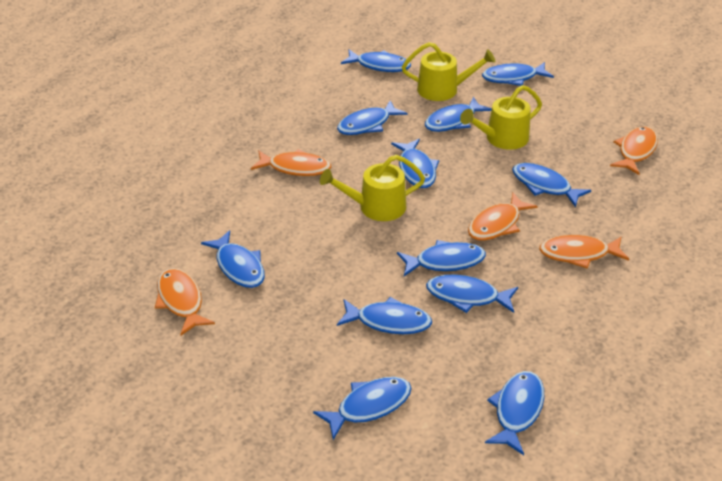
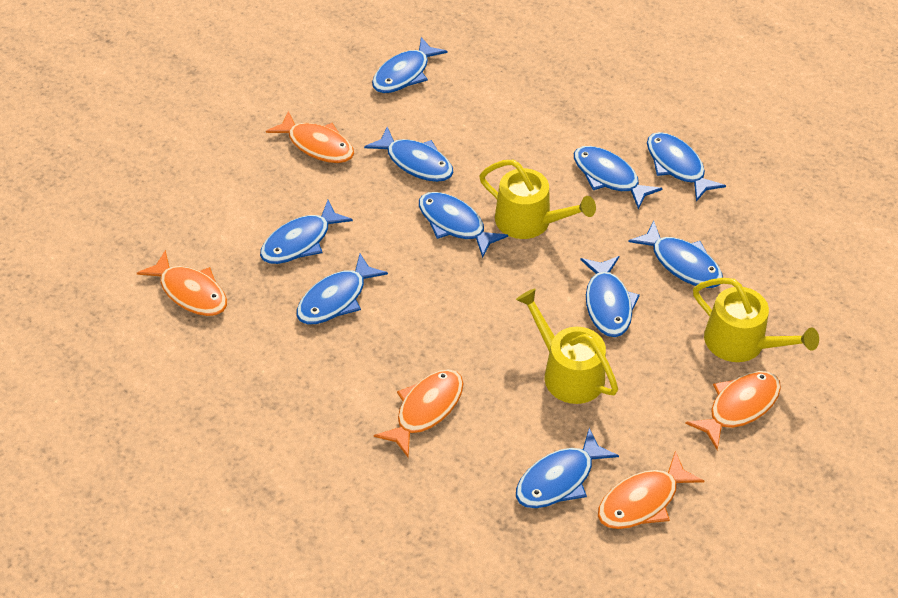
blue fish: [201,230,265,288] [313,377,411,440] [337,100,407,135] [337,297,432,334] [341,50,411,72] [391,139,439,188] [397,240,486,276] [425,96,492,132] [426,275,518,313] [482,62,554,86] [485,371,544,455] [512,163,591,207] = 12 -> [260,200,353,264] [297,254,388,324] [364,127,453,182] [372,37,448,93] [419,192,508,258] [516,428,619,508] [574,146,663,210] [580,256,640,337] [628,221,723,288] [647,132,726,201] = 10

